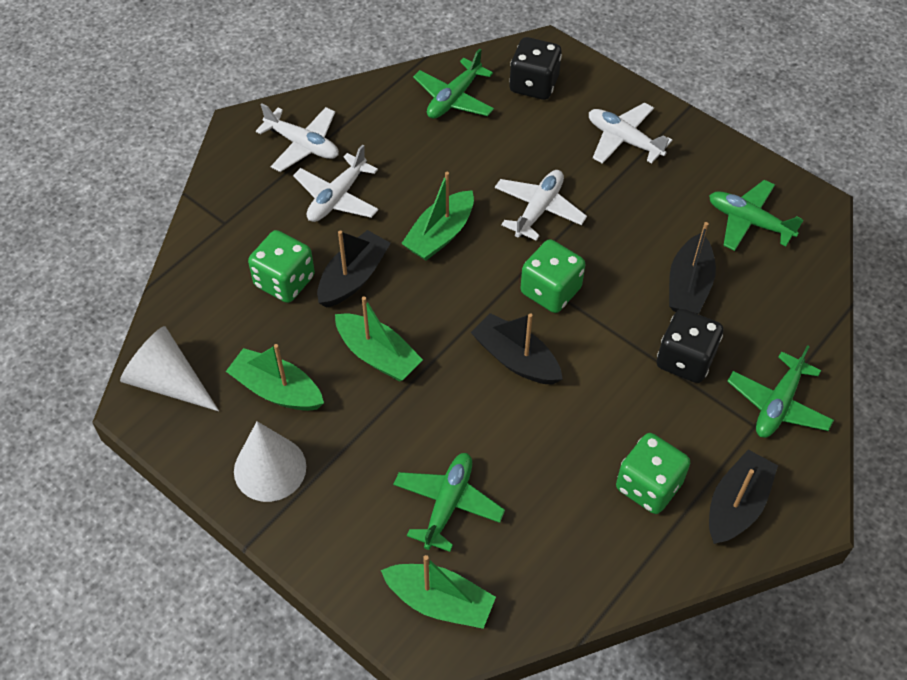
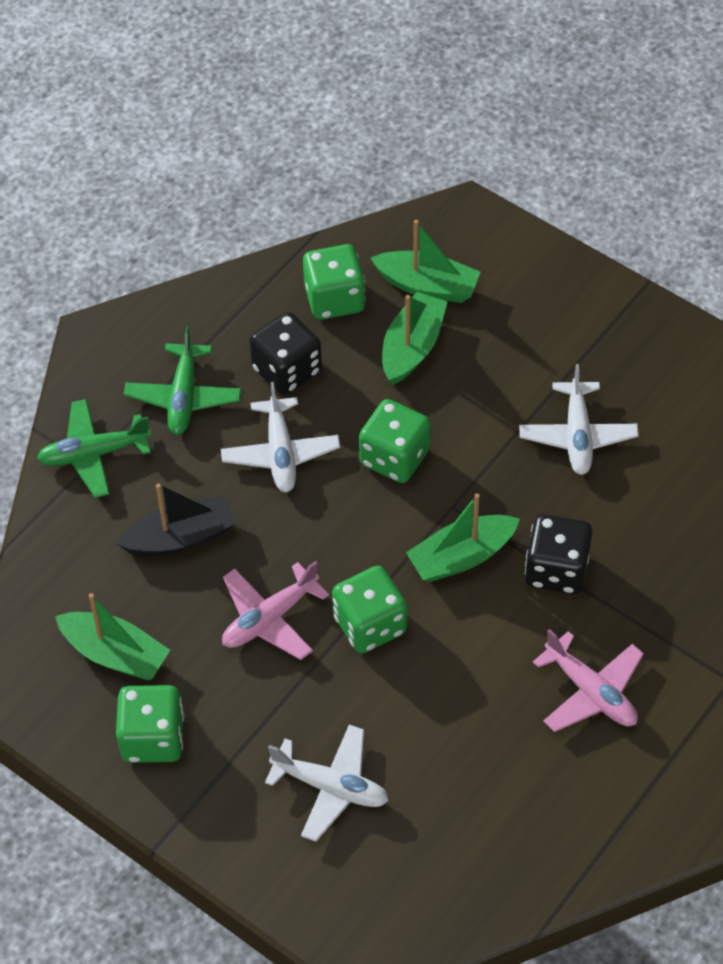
black boat: [317,230,391,308] [471,313,563,385] [669,222,716,314] [709,450,778,544] = 4 -> [116,483,235,556] = 1
green dice: [248,230,315,303] [521,239,585,313] [616,433,690,514] = 3 -> [116,685,184,763] [303,244,366,320] [332,566,407,653] [359,399,431,483] = 4
green plane: [393,453,505,552] [413,49,494,119] [709,180,803,251] [727,345,834,438] = 4 -> [37,399,151,498] [124,326,241,435] = 2
pink plane: none = 0 -> [222,561,329,660] [533,629,644,732] = 2
white cone: [120,326,219,411] [234,421,306,502] = 2 -> none = 0
white plane: [256,103,339,172] [293,144,379,222] [495,170,587,241] [589,102,672,164] = 4 -> [221,382,340,492] [265,725,389,842] [519,364,639,475] = 3

